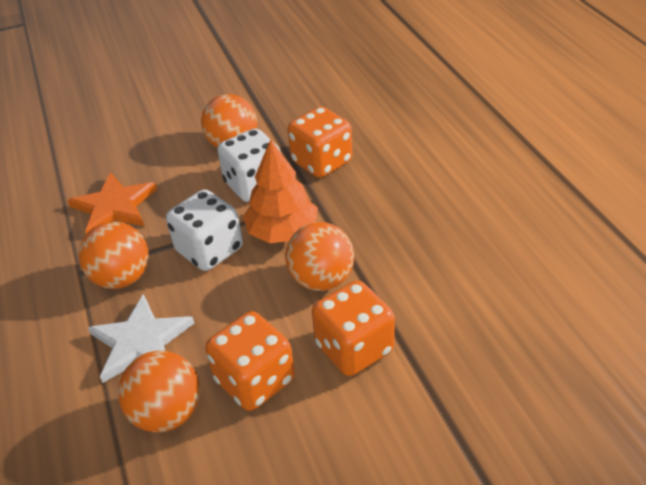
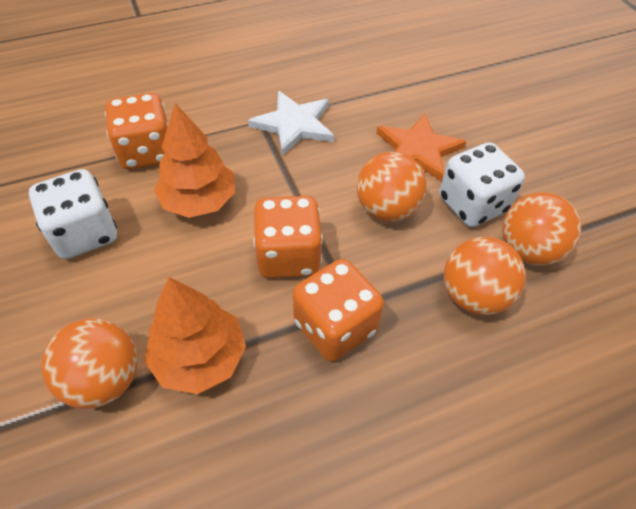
orange tree: [243,139,318,243] = 1 -> [144,277,246,394] [154,103,235,218] = 2

